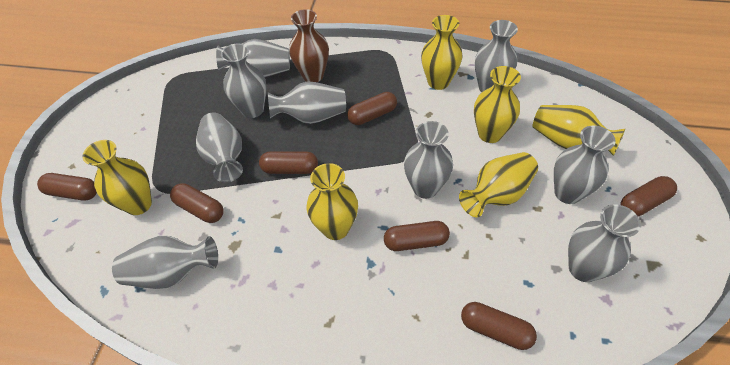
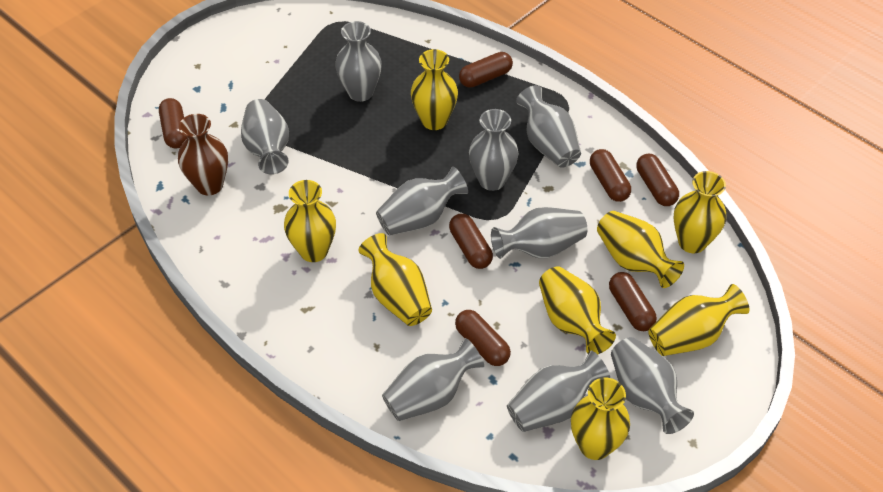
yellow vase: [82,140,152,215] [307,163,358,240] [421,15,462,90] [459,152,538,217] [474,66,521,143] [533,105,625,156] = 6 -> [284,180,336,262] [358,233,432,326] [411,49,458,130] [539,266,616,355] [571,378,630,460] [597,211,684,288] [648,284,750,356] [673,171,726,253] = 8

